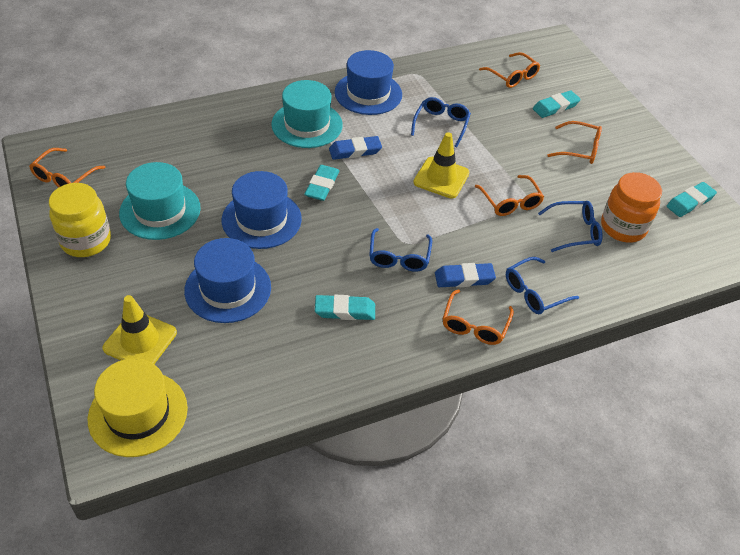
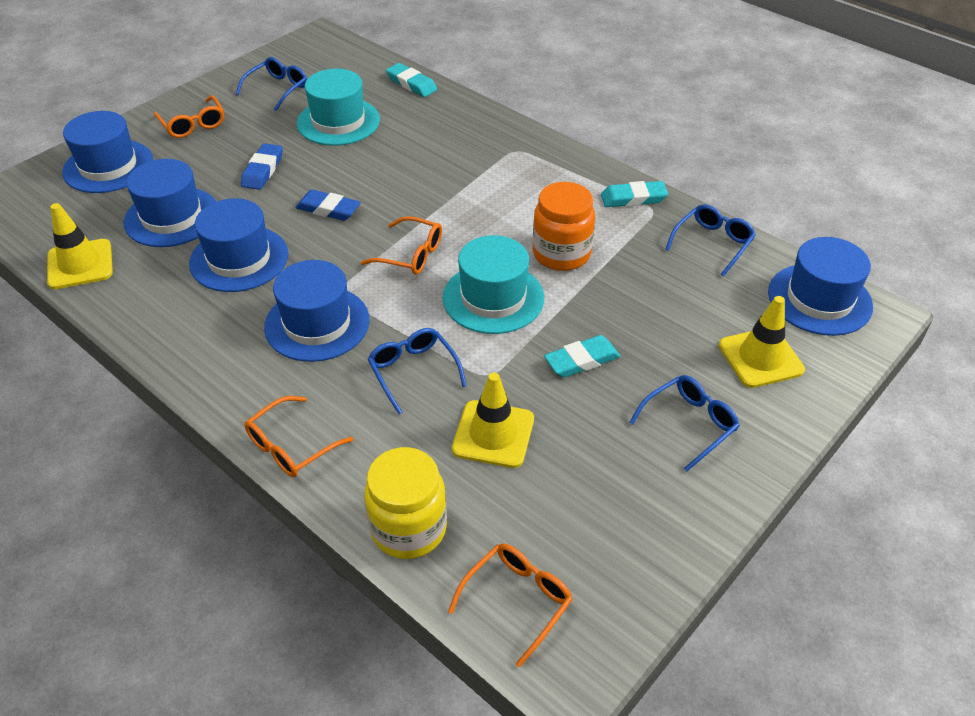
blue hat: [184,238,271,323] [222,171,302,249] [335,50,402,115] = 3 -> [62,111,153,193] [123,159,216,247] [189,198,288,292] [264,260,370,362] [768,237,873,336] = 5
orange glasses: [29,148,105,188] [442,289,514,345] [475,175,544,216] [479,52,540,88] [547,121,602,164] = 5 -> [154,96,224,138] [244,396,353,477] [361,216,442,274] [448,543,573,668] = 4
turquoise eraser: [304,165,340,201] [315,295,375,320] [533,90,581,118] [666,182,717,217] = 4 -> [386,63,438,97] [544,335,620,378] [601,181,668,207] = 3
yellow hat: [88,358,188,457] = 1 -> none = 0
yellow traffic cone: [102,295,177,364] [413,132,469,198] = 2 -> [47,203,113,289] [452,373,534,468] [719,296,805,388] = 3

